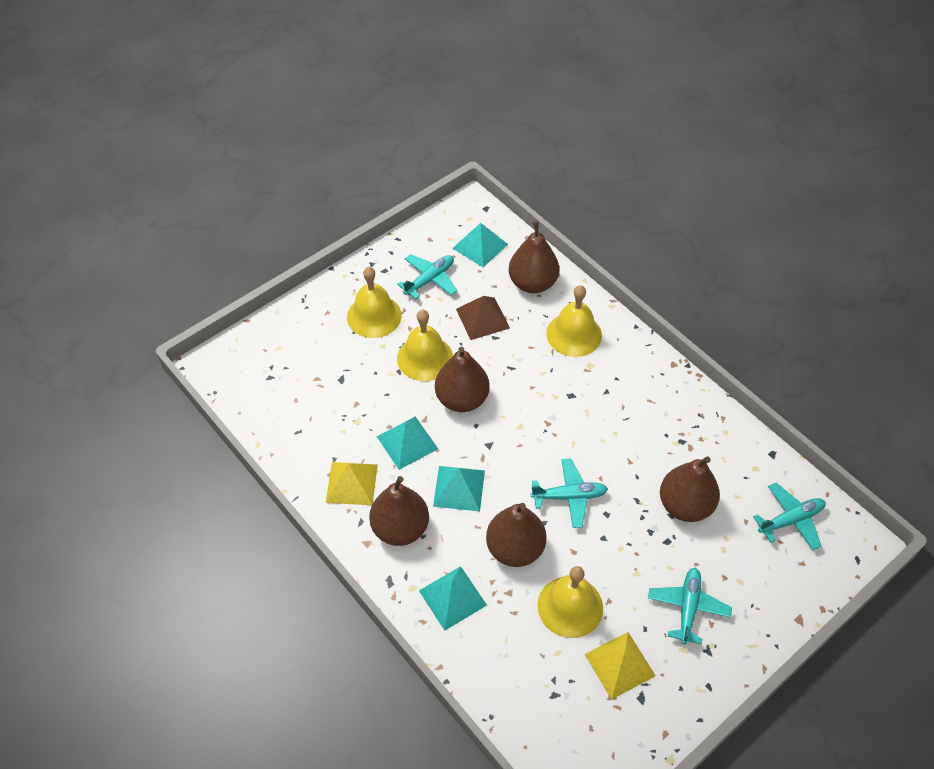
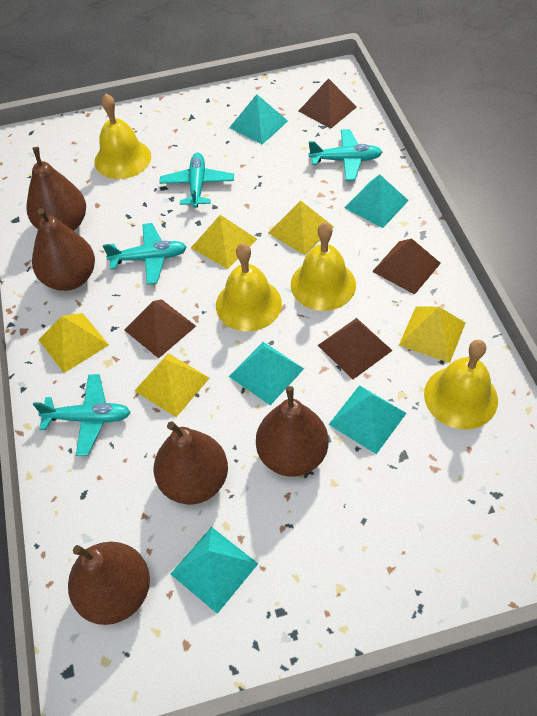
brown pyramid: [456,296,510,340] = 1 -> [124,299,196,358] [299,78,357,129] [318,318,393,379] [372,238,441,295] = 4
turquoise pyramid: [376,416,438,470] [419,566,487,631] [433,466,485,511] [452,223,508,267] = 4 -> [171,527,258,614] [229,94,288,144] [229,342,304,405] [328,385,406,454] [344,174,409,228] = 5
yellow pyramid: [326,462,378,505] [585,632,656,700] = 2 -> [38,313,109,373] [134,353,209,417] [191,215,257,269] [268,201,334,255] [399,306,465,363] = 5

